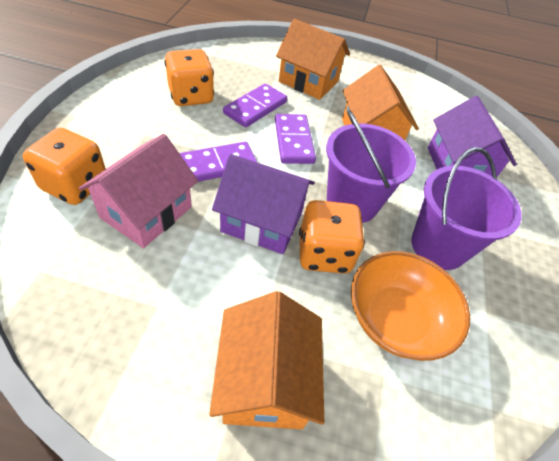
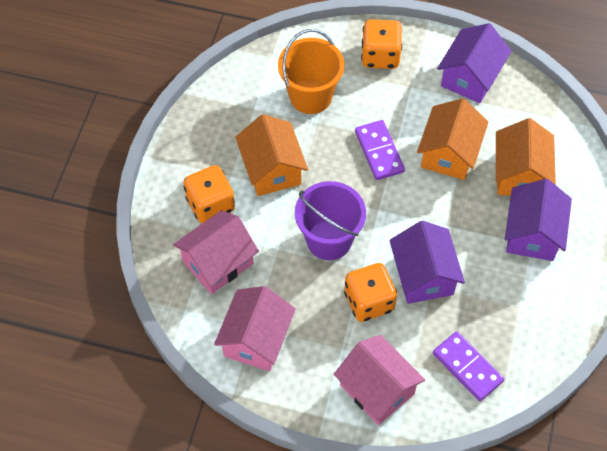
orange bowl: [351,251,470,361] = 1 -> none = 0
orange bucket: none = 0 -> [278,29,344,114] = 1
pink house: [79,134,198,248] = 1 -> [173,210,259,294] [214,286,296,371] [334,335,425,425] = 3
purple bucket: [326,110,416,223] [411,147,522,270] = 2 -> [295,181,366,260] = 1
purple domino: [179,142,258,182] [223,84,287,127] [275,114,316,164] = 3 -> [355,120,405,180] [433,331,504,401] = 2
purple house: [212,154,315,254] [428,96,517,177] = 2 -> [389,221,465,304] [437,23,511,103] [505,179,572,261] = 3

